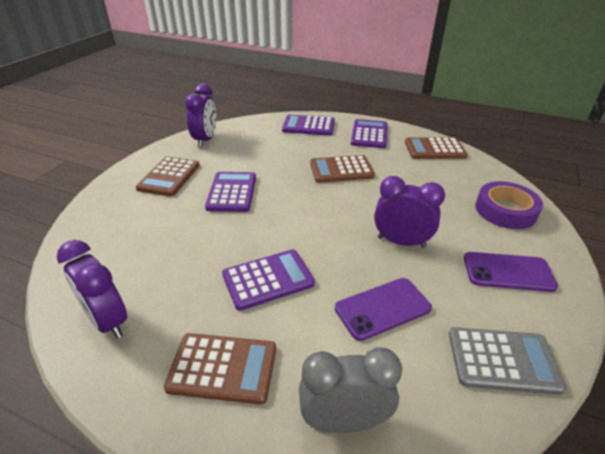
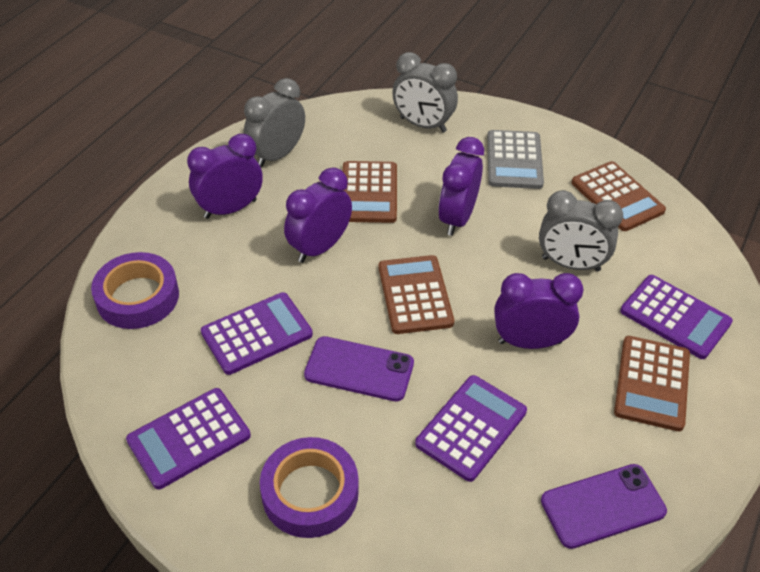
grey clock: [299,347,402,433] = 1 -> [243,78,305,168] [392,52,458,133] [539,190,623,272] = 3
purple clock: [57,240,127,338] [185,83,216,147] [374,176,445,248] = 3 -> [187,134,263,219] [284,168,352,263] [438,137,484,236] [494,273,583,349] = 4
purple tape: [475,181,543,229] = 1 -> [91,252,179,329] [260,437,359,538] = 2

